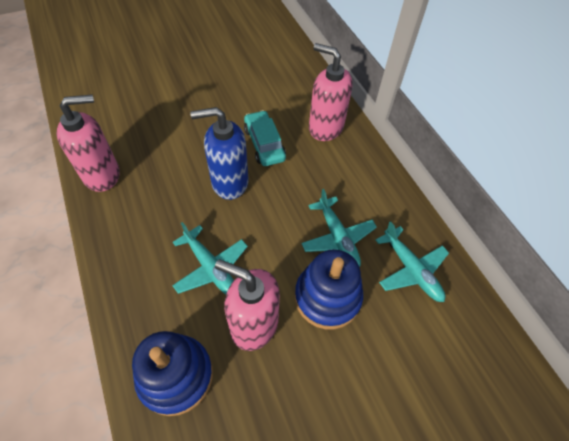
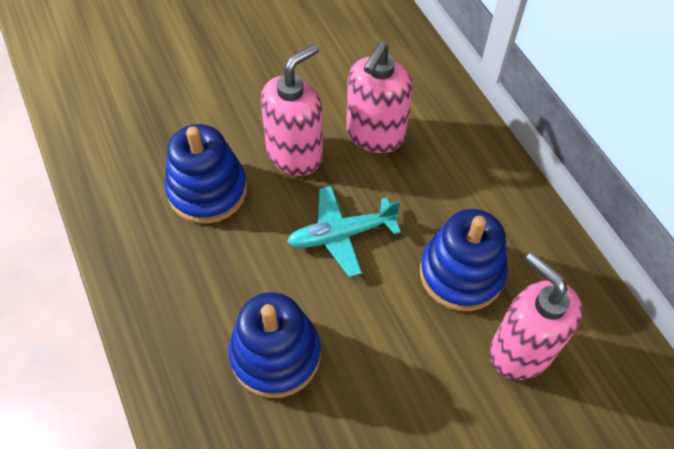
blue soap dispenser: [190,107,248,200] = 1 -> none = 0
blue stacking toy: [132,331,213,416] [295,249,363,329] = 2 -> [165,124,247,224] [228,292,321,398] [420,209,507,311] = 3
turquoise car: [244,110,286,166] = 1 -> none = 0
turquoise plane: [172,222,248,295] [301,189,377,267] [375,221,449,302] = 3 -> [287,186,401,277] = 1

